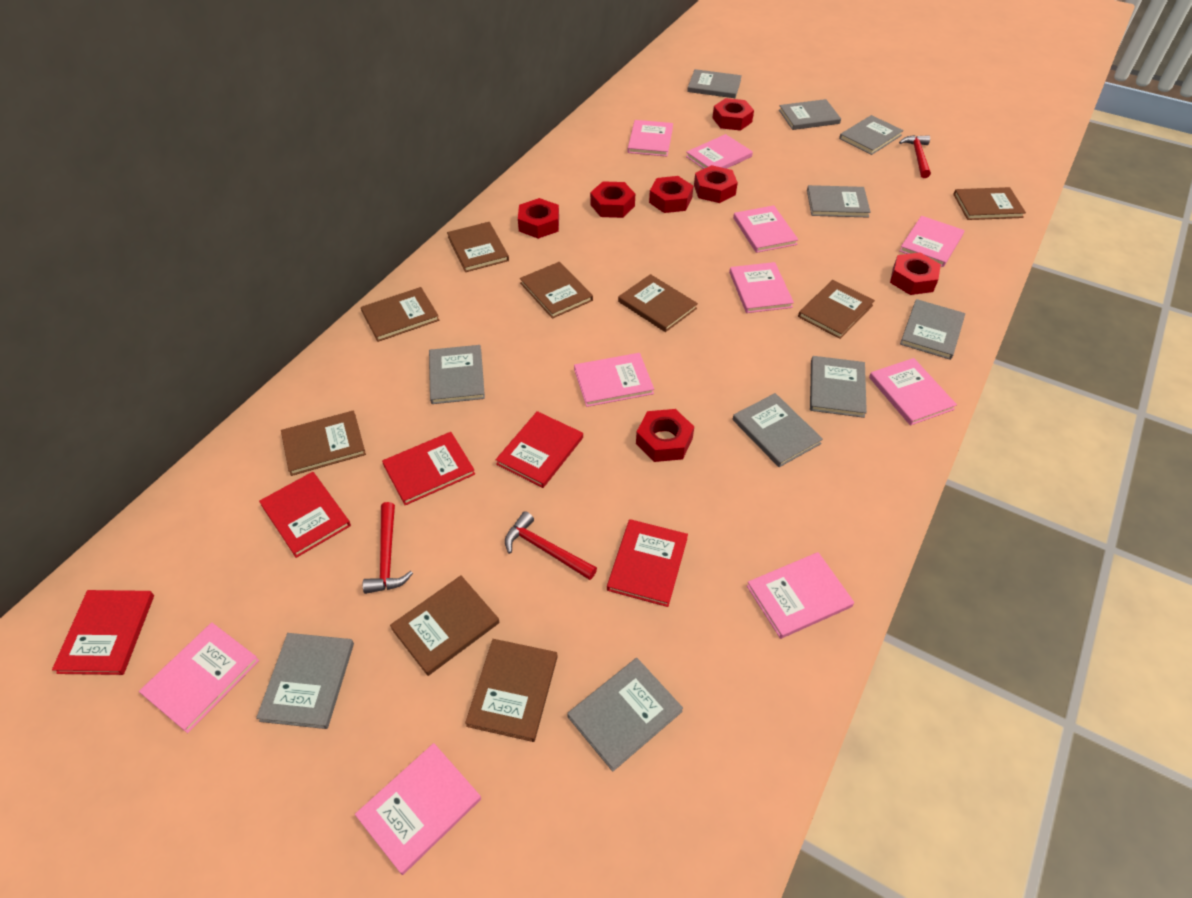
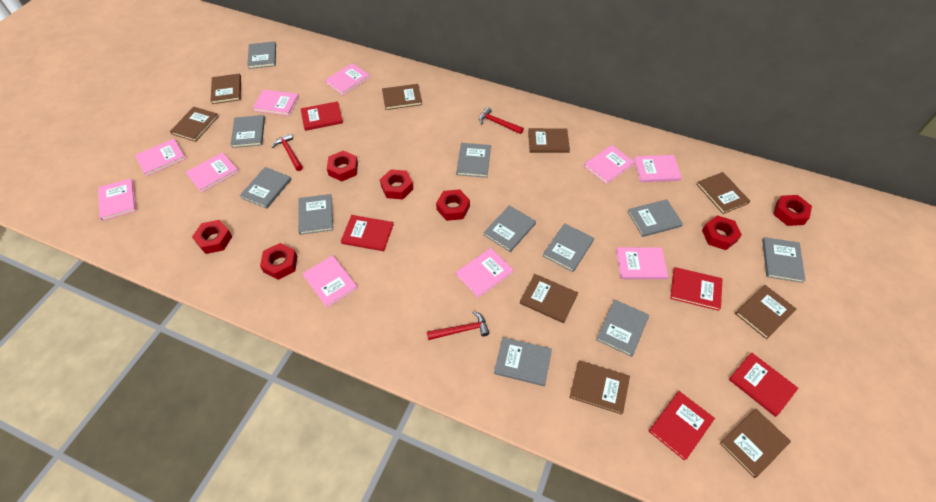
grey book: [256,633,354,729] [429,345,485,404] [567,658,683,772] [687,69,742,98] [733,393,823,467] [779,99,841,130] [807,185,871,218] [810,356,867,418] [839,115,904,155] [900,299,965,360] = 10 -> [230,115,265,148] [239,167,292,209] [247,41,276,69] [298,194,333,235] [456,143,491,178] [483,205,536,252] [494,337,552,386] [543,223,594,272] [596,299,649,357] [628,199,683,237] [762,237,805,283] = 11

